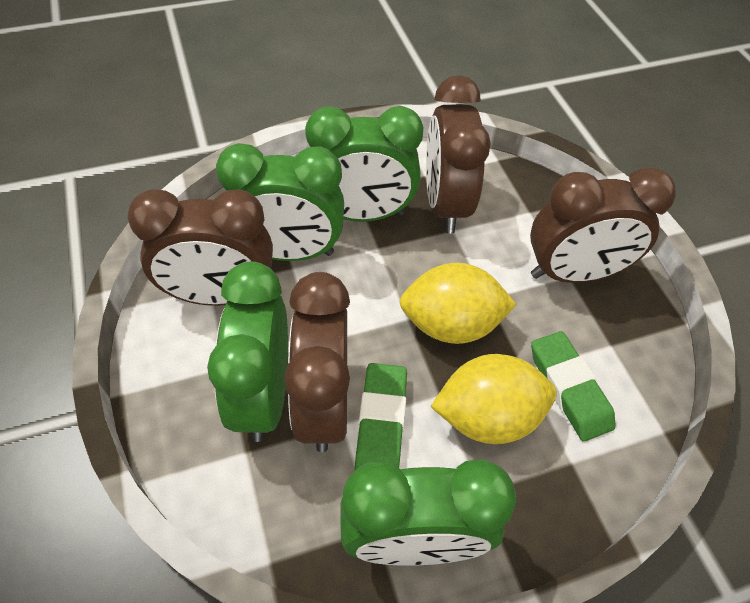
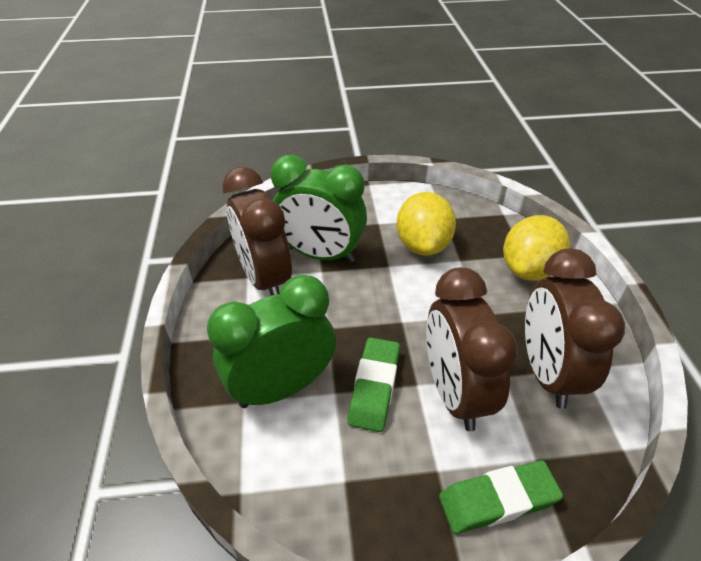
brown clock: [128,189,273,306] [284,272,350,452] [426,75,491,234] [530,167,676,283] = 4 -> [222,167,292,296] [426,267,518,431] [525,249,625,409] = 3
green clock: [207,262,288,442] [216,143,344,261] [305,106,424,222] [340,459,516,566] = 4 -> [207,275,336,408] [271,155,367,263] = 2

